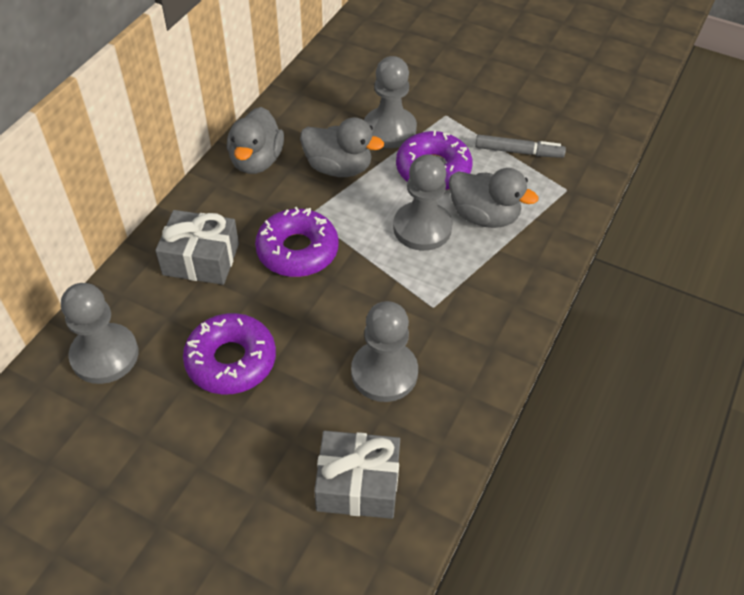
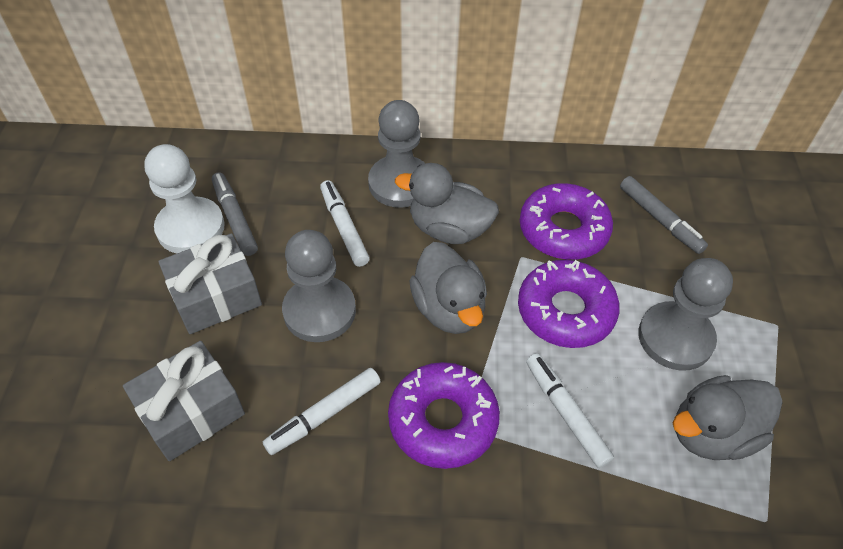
grey marker: [475,135,566,158] = 1 -> [212,172,258,256] [620,176,708,254] = 2
grey pawn: [61,283,139,384] [351,301,418,402] [364,56,417,148] [393,154,453,251] = 4 -> [282,230,356,342] [368,100,425,208] [638,258,733,371] = 3
white marker: none = 0 -> [263,368,381,455] [320,180,370,267] [526,353,614,468] = 3
white pawn: none = 0 -> [144,144,225,254] = 1

